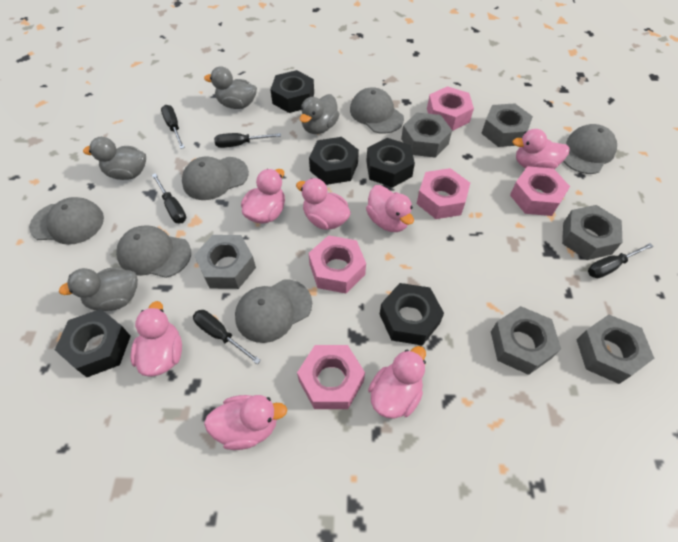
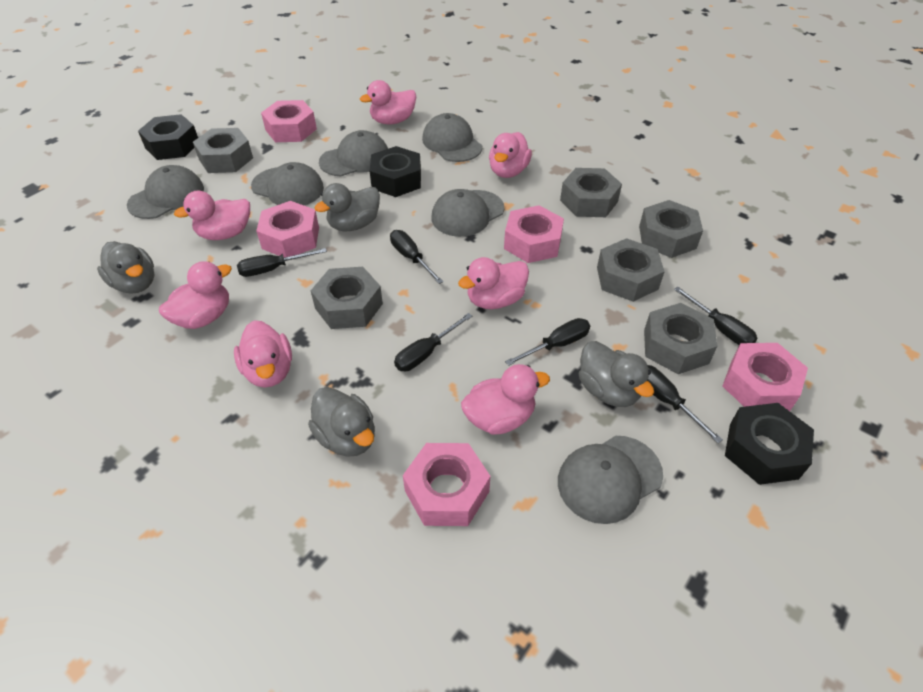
black nut: [55,309,131,377] [270,70,314,113] [309,137,359,185] [366,138,415,188] [380,283,444,346] = 5 -> [138,114,198,160] [370,146,421,197] [725,403,814,485] = 3
black screwdriver: [152,173,186,223] [161,105,185,149] [193,310,261,364] [214,133,281,148] [588,243,654,278] = 5 -> [237,248,327,277] [390,230,444,284] [394,313,473,371] [505,318,590,366] [647,365,723,443] [674,287,757,345] = 6

